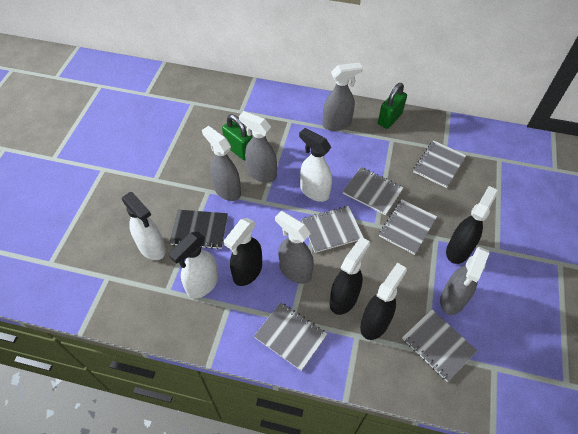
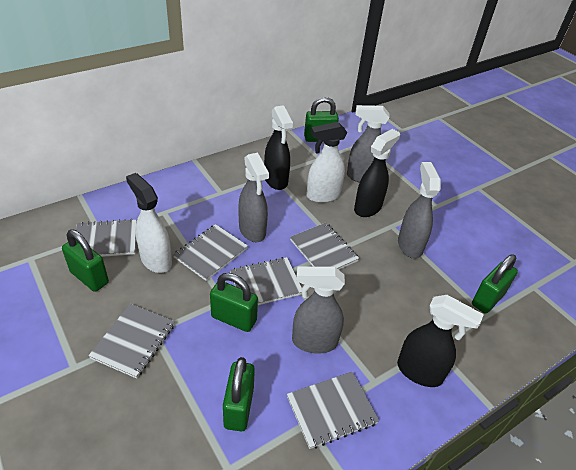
black notebook: [170,210,228,249] = 1 -> none = 0
black spray bottle: [224,218,262,286] [330,237,370,315] [360,263,407,340] [446,186,498,264] = 4 -> [264,105,293,190] [354,129,400,217] [397,295,484,387] = 3
green padlock: [222,115,252,160] [378,83,407,129] = 2 -> [62,230,109,292] [210,273,258,332] [223,357,255,431] [304,97,339,142] [472,254,518,314] = 5
grey spray bottle: [202,126,241,201] [239,111,277,183] [275,211,314,284] [322,62,363,131] [440,247,489,315] = 5 -> [238,153,269,242] [292,266,345,353] [347,105,389,183] [398,162,441,259] = 4
white spray bottle: [122,192,166,260] [168,232,218,299] [299,128,332,202] = 3 -> [126,173,172,273] [306,122,347,203] = 2

